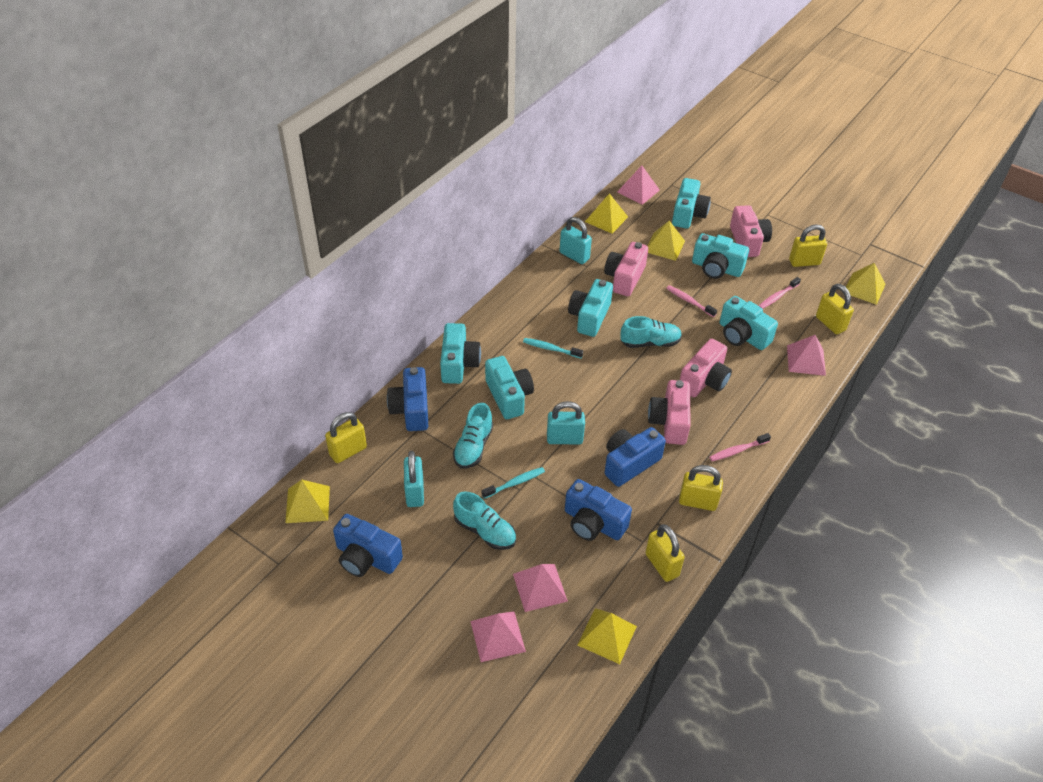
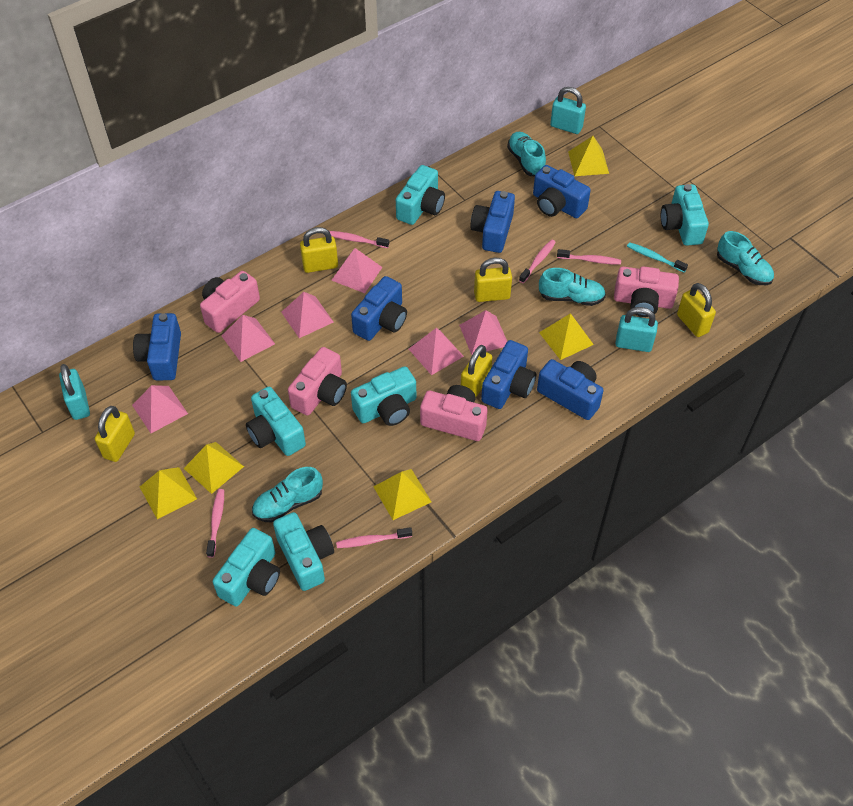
blue camera: [333,514,403,577] [387,367,428,431] [565,479,632,541] [605,427,666,487] = 4 -> [133,313,181,381] [351,276,407,341] [470,191,515,253] [481,340,536,409] [533,165,591,218] [537,359,604,420] = 6
pink pyramid: [470,611,526,662] [513,564,568,612] [617,166,660,205] [787,335,826,376] = 4 -> [132,385,188,433] [222,315,275,362] [281,292,333,338] [331,248,383,293] [409,328,464,375] [459,310,507,355] = 6
pink toothbrush: [666,285,717,317] [709,433,771,461] [759,277,801,309] = 3 -> [206,489,224,558] [329,231,389,248] [336,527,412,548] [519,240,556,283] [557,249,621,265] = 5
turquoise shoe: [453,403,493,469] [453,492,516,550] [620,316,682,348] = 3 -> [252,467,323,523] [507,132,546,176] [539,268,606,306] [717,231,774,285] = 4
turquoise toothbrush: [482,467,545,499] [523,338,583,359] = 2 -> [627,242,688,272] = 1

